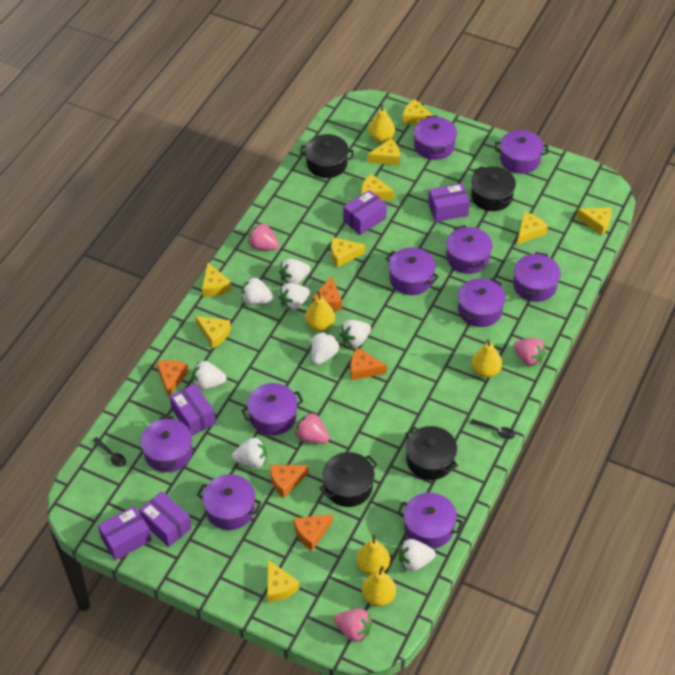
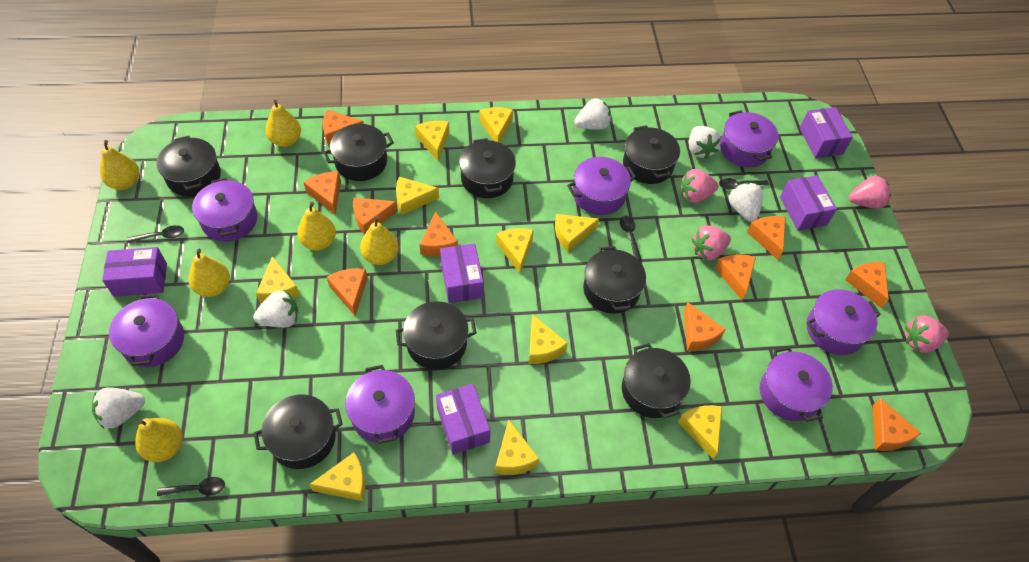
black pot: [300,134,354,178] [319,452,377,507] [405,426,458,480] [471,166,516,211] = 4 -> [156,136,221,197] [254,395,343,469] [323,124,394,181] [395,301,476,370] [459,138,516,198] [583,246,646,314] [622,343,691,418] [623,125,680,184] = 8
black spoon: [92,437,126,467] [470,419,515,439] = 2 -> [127,225,184,243] [157,477,225,496] [620,216,642,261] [719,178,769,190] = 4
orange cheese: [157,360,189,397] [270,465,308,498] [294,514,333,550] [312,276,342,311] [351,348,387,380] = 5 -> [304,171,341,215] [323,110,364,145] [327,268,368,316] [353,198,398,235] [420,212,458,256] [684,302,726,351] [715,254,756,300] [747,216,786,260] [845,262,889,308] [873,398,921,451] = 10
purple pot: [141,416,192,472] [197,474,262,530] [242,383,303,435] [385,248,439,295] [397,493,463,549] [414,115,457,160] [446,225,492,274] [458,278,506,327] [495,130,548,174] [513,252,561,302] = 10 -> [109,294,184,367] [192,178,258,242] [345,365,415,444] [567,157,636,215] [720,110,778,167] [760,347,833,422] [807,289,881,355] = 7
white strawberry: [192,361,226,390] [232,438,267,468] [241,277,274,305] [278,283,310,311] [279,259,310,284] [311,332,339,365] [339,320,371,348] [399,539,436,571] = 8 -> [92,387,145,428] [253,290,298,328] [575,98,611,130] [689,126,721,159] [729,183,763,222] = 5
yellow cheese: [195,316,231,349] [202,263,231,297] [267,560,299,603] [331,237,365,267] [362,174,394,200] [368,139,400,166] [403,99,434,125] [517,212,548,245] [576,207,612,235] = 9 -> [256,256,300,303] [309,453,365,501] [396,177,439,215] [415,121,450,161] [479,107,513,143] [495,420,539,475] [496,228,534,273] [529,314,568,364] [555,214,599,252] [678,405,722,459] = 10
yellow pear: [305,291,335,331] [356,534,390,575] [362,566,396,607] [368,103,395,143] [472,339,502,378] = 5 -> [100,140,139,190] [135,418,183,462] [189,249,230,297] [265,100,301,147] [297,202,336,251] [360,216,399,265] = 6

